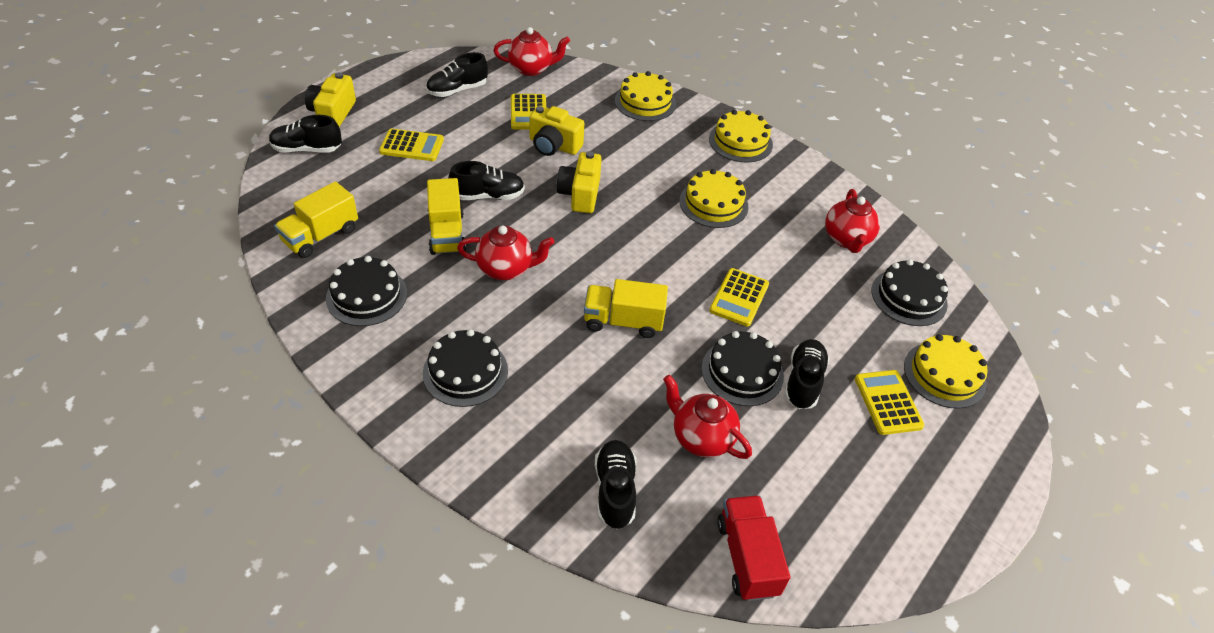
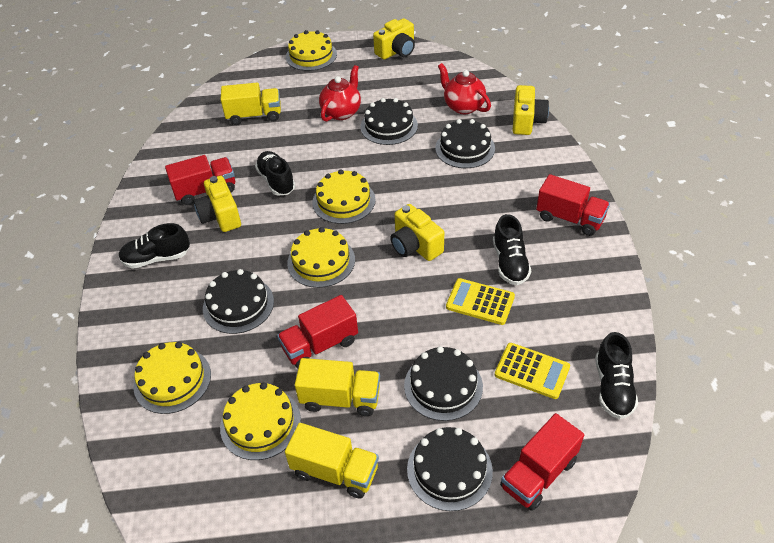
black cake: [326,256,407,326] [423,329,508,407] [702,331,784,406] [872,259,948,326] = 4 -> [203,269,274,334] [360,98,418,145] [404,346,483,421] [407,427,493,511] [435,119,495,168] = 5
black shoe: [269,115,342,153] [426,52,488,97] [448,161,525,200] [595,440,636,529] [784,339,829,409] = 5 -> [118,223,190,269] [255,151,295,196] [493,214,531,285] [595,332,638,419] = 4
red teapot: [457,226,554,280] [493,27,570,76] [663,375,752,459] [825,189,880,253] = 4 -> [319,65,361,122] [438,63,491,114] = 2
red truck: [717,495,790,601] = 1 -> [165,155,235,205] [277,295,358,369] [500,413,584,511] [536,174,610,236] = 4
yellow cake: [615,71,676,121] [680,169,748,228] [709,110,773,162] [904,334,988,409] = 4 -> [134,342,211,414] [220,382,301,460] [286,30,337,71] [287,227,355,288] [312,170,376,224] = 5
yellow calculator: [379,129,444,161] [511,94,546,130] [709,268,769,327] [855,370,924,435] = 4 -> [446,278,515,325] [495,343,570,399] = 2
yellow camera: [305,72,356,127] [529,106,584,156] [557,151,602,213] = 3 -> [193,176,241,232] [373,18,415,59] [390,204,444,261] [513,85,549,135] = 4

